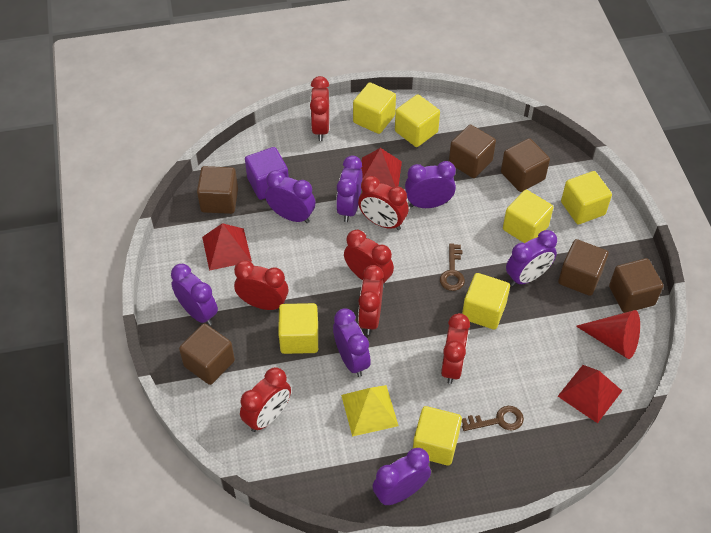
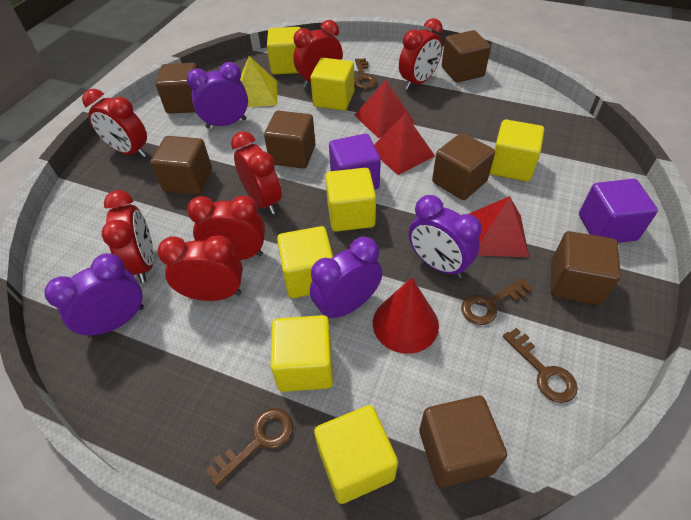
brown cube: [179,323,235,385] [197,166,238,214] [449,125,496,178] [501,138,550,192] [558,239,608,296] [609,258,663,313] = 6 -> [150,136,212,195] [156,63,198,114] [264,111,316,169] [419,395,507,488] [432,133,495,200] [442,30,491,83] [551,231,621,305] = 7
brown key: [440,243,465,291] [462,406,524,431] = 2 -> [206,408,293,487] [354,58,377,89] [461,278,533,325] [503,328,578,403] = 4
purple clock: [171,264,218,326] [265,170,316,223] [333,308,371,377] [336,156,363,222] [372,448,431,505] [405,161,456,208] [506,230,557,286] = 7 -> [44,253,144,338] [187,62,248,128] [310,237,382,319] [409,195,482,278] = 4
purple cube: [245,147,289,200] = 1 -> [329,134,381,190] [579,179,658,243] = 2

